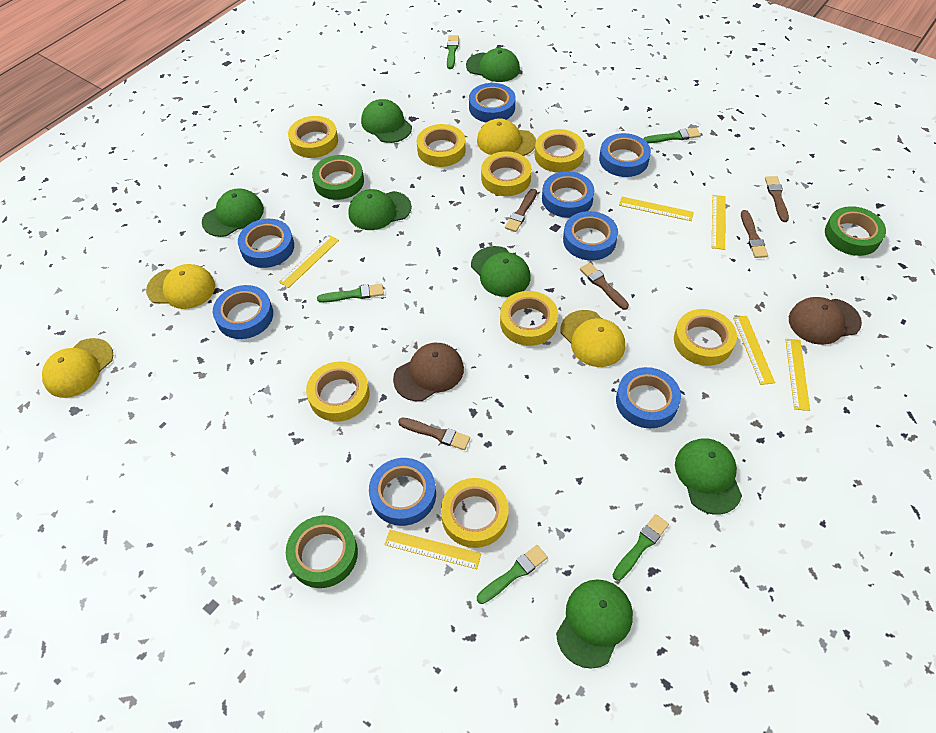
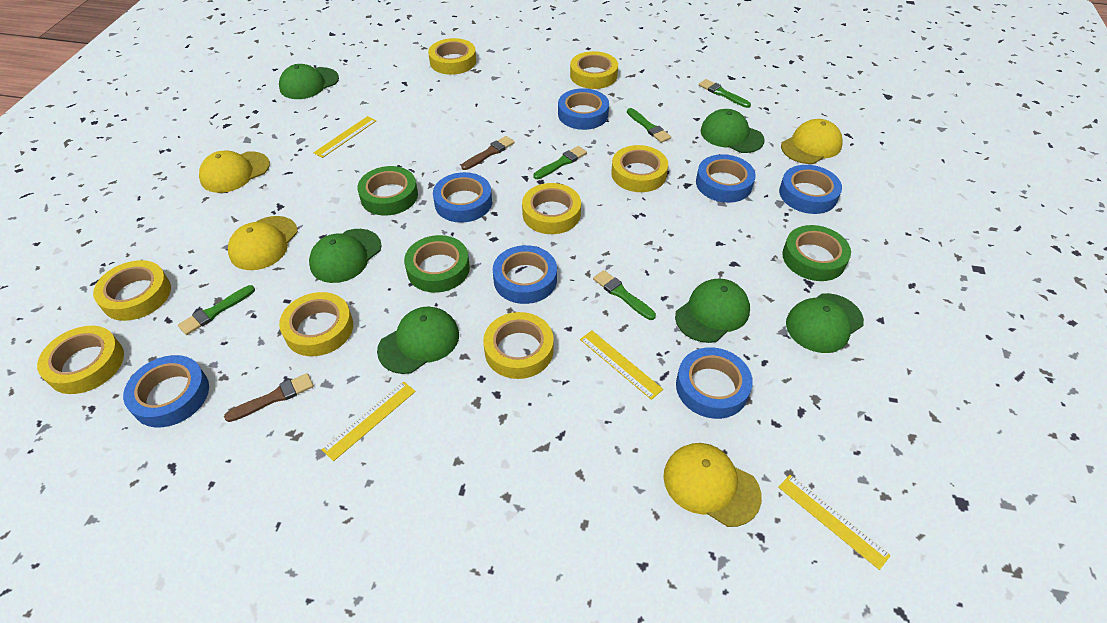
blue tape: [213,285,273,339] [238,219,294,268] [369,458,436,526] [469,83,516,123] [542,171,594,218] [563,211,618,260] [599,133,651,177] [616,367,681,428] = 8 -> [123,355,209,427] [433,172,492,223] [493,245,557,304] [558,88,609,130] [676,347,753,419] [696,154,756,203] [779,165,842,214] = 7
brown brush: [398,418,470,450] [505,189,537,232] [580,263,629,310] [741,210,768,258] [765,176,789,222] = 5 -> [224,373,314,422] [461,136,515,170] = 2
brown cap: [393,343,464,401] [789,297,862,345] = 2 -> none = 0
green cap: [202,188,264,237] [349,189,412,230] [361,99,412,143] [466,48,520,82] [471,246,531,297] [556,579,633,669] [675,438,742,515] = 7 -> [279,64,339,99] [309,229,381,283] [377,307,459,374] [675,279,750,343] [701,109,765,153] [786,293,864,353] = 6
yellow ruler: [279,235,339,288] [384,530,481,569] [619,197,694,221] [712,195,726,250] [733,316,775,385] [785,339,810,411] = 6 -> [313,116,376,158] [322,381,416,461] [580,331,663,400] [778,475,891,570] = 4

